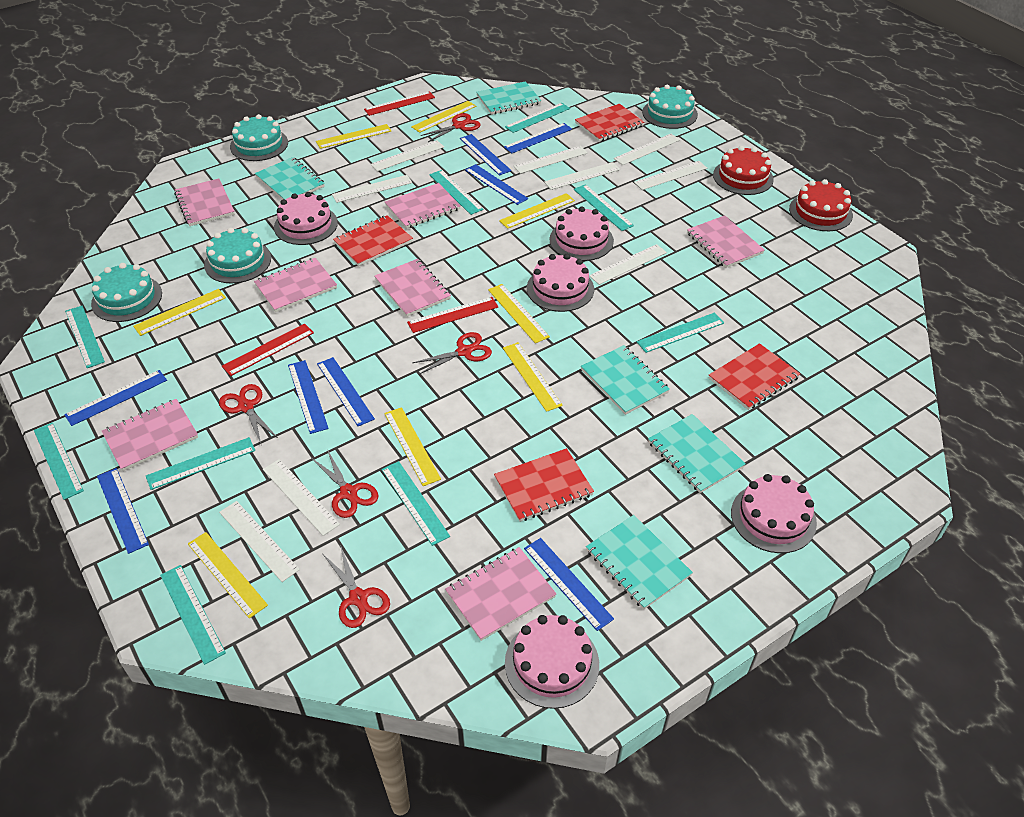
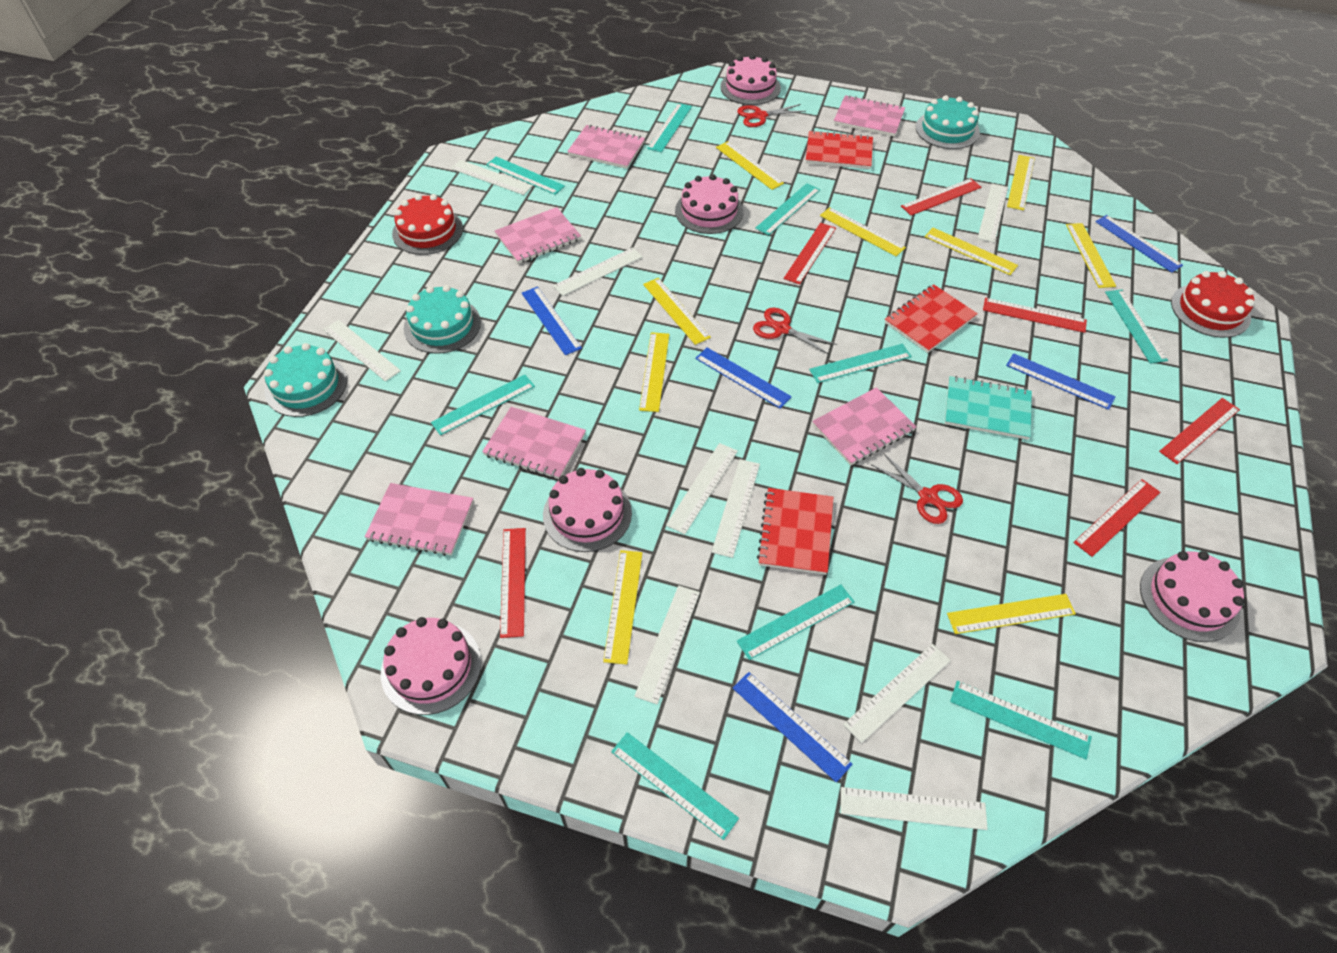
blue ruler: [64,370,167,426] [97,468,149,554] [288,360,329,434] [317,357,375,426] [460,134,511,176] [465,164,528,205] [504,123,572,153] [524,538,614,631] = 8 -> [522,287,582,355] [695,347,792,409] [733,672,853,783] [1006,353,1115,410] [1095,215,1183,273] = 5
pink notebook: [102,399,198,471] [174,179,235,226] [254,258,337,312] [375,259,451,317] [385,183,461,229] [445,547,556,641] [687,215,765,268] = 7 -> [365,483,473,556] [482,407,586,479] [495,207,581,264] [567,125,645,169] [812,387,916,465] [834,95,905,137] = 6
red notebook: [333,215,413,266] [494,448,594,522] [575,104,644,142] [709,343,800,410] = 4 -> [757,488,833,575] [806,130,873,169] [885,284,978,353] = 3
red ruler: [222,324,314,376] [364,91,435,116] [407,297,499,333] = 3 -> [500,528,526,638] [784,223,836,284] [901,178,981,216] [983,298,1087,333] [1073,479,1160,557] [1159,398,1240,464] = 6
red scissors: [219,384,278,443] [311,449,379,518] [322,545,390,628] [413,332,492,374] [421,113,481,142] = 5 -> [737,104,806,127] [753,308,837,355] [871,453,963,524] = 3
turquoise cake: [91,263,162,322] [204,228,271,283] [230,114,288,161] [642,85,698,129] = 4 -> [264,343,347,417] [404,285,481,354] [916,95,980,149] = 3
turquoise notebook: [255,157,325,200] [476,81,541,115] [581,345,670,415] [586,515,693,610] [648,414,746,493] = 5 -> [945,376,1032,440] = 1
yellow ruler: [133,289,226,336] [188,532,268,618] [316,124,391,149] [384,407,441,486] [411,101,476,133] [488,284,550,343] [499,193,575,229] [503,342,563,412] = 8 -> [603,550,642,665] [639,332,669,412] [643,278,711,345] [716,141,784,190] [820,207,906,256] [925,228,1018,275] [947,594,1076,634] [1007,155,1035,210] [1066,223,1116,288] = 9

